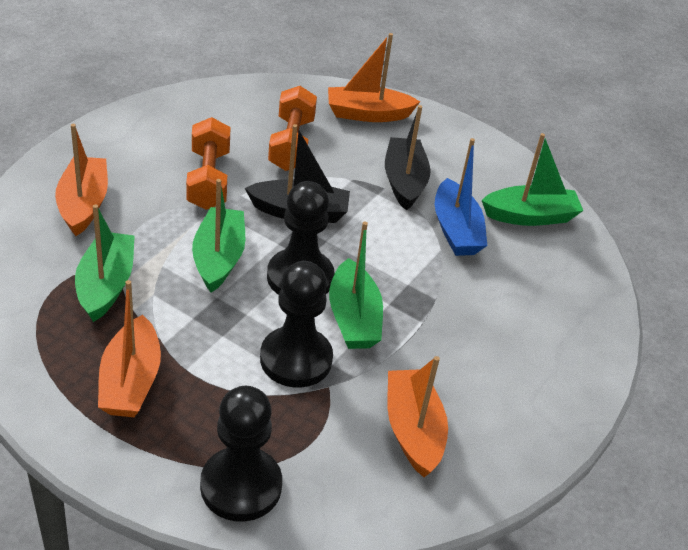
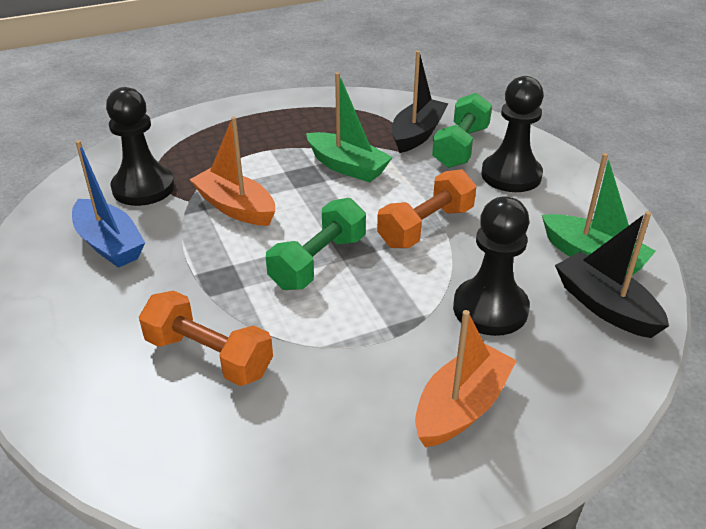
green boat: [75,204,135,322] [192,179,245,292] [329,221,383,349] [482,133,583,226] = 4 -> [306,72,393,182] [542,153,656,275] = 2
green dumbbell: none = 0 -> [266,198,366,290] [432,93,492,168] = 2
orange boat: [55,124,108,236] [98,280,161,417] [328,33,420,122] [387,356,448,477] = 4 -> [189,117,275,226] [415,310,517,447] = 2

